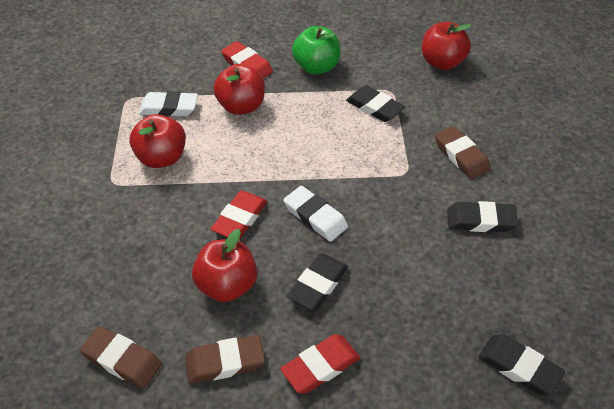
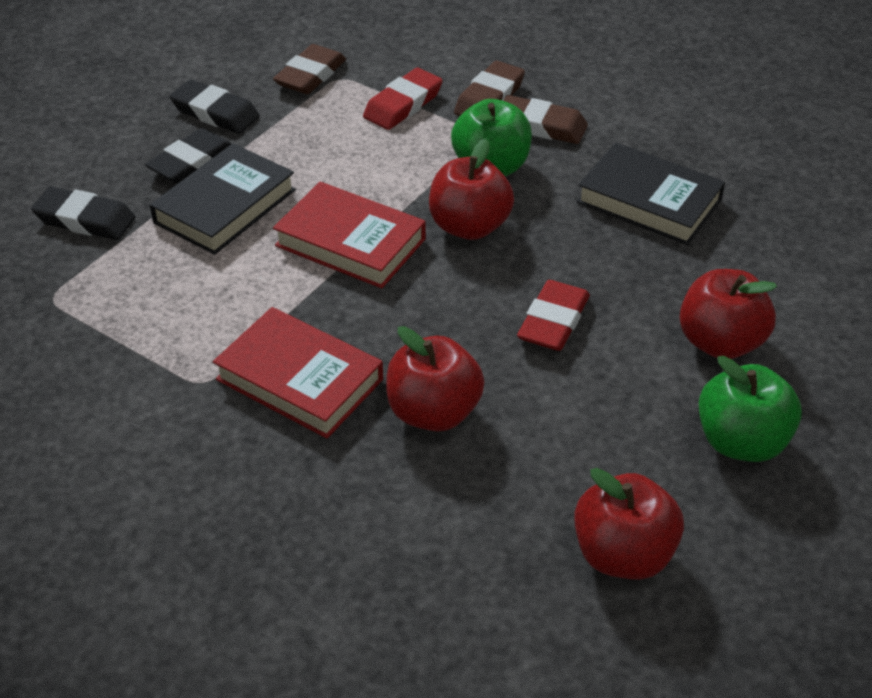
black book: none = 0 -> [150,143,296,255] [577,142,725,245] = 2
black eraser: [287,254,348,310] [346,85,405,122] [447,201,518,232] [478,334,565,395] = 4 -> [31,187,135,240] [145,128,232,184] [169,79,260,134] = 3
green apple: [292,26,341,75] = 1 -> [451,99,532,176] [699,356,802,462] = 2
red book: none = 0 -> [213,307,383,438] [273,182,426,288] = 2
red eraser: [211,191,268,240] [221,41,273,78] [280,334,360,393] = 3 -> [363,68,443,130] [517,280,590,351] = 2
white eraser: [139,91,198,117] [283,186,348,242] = 2 -> none = 0

